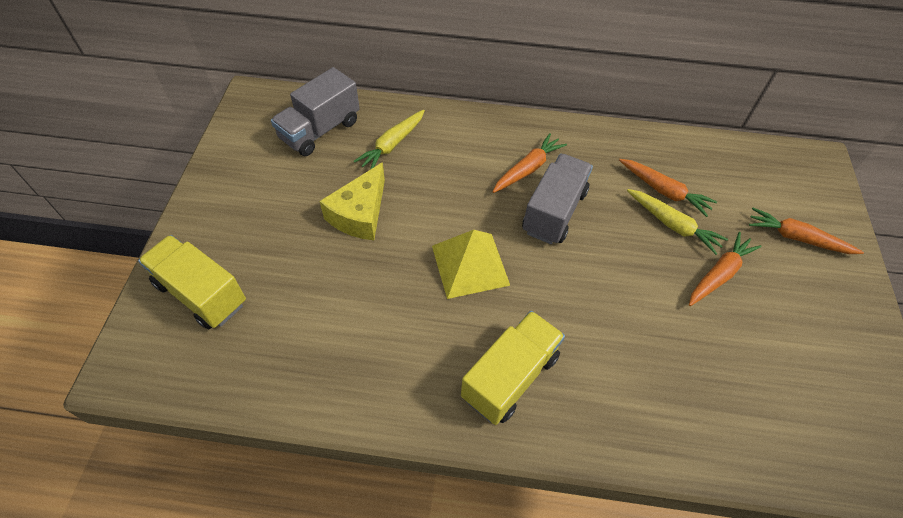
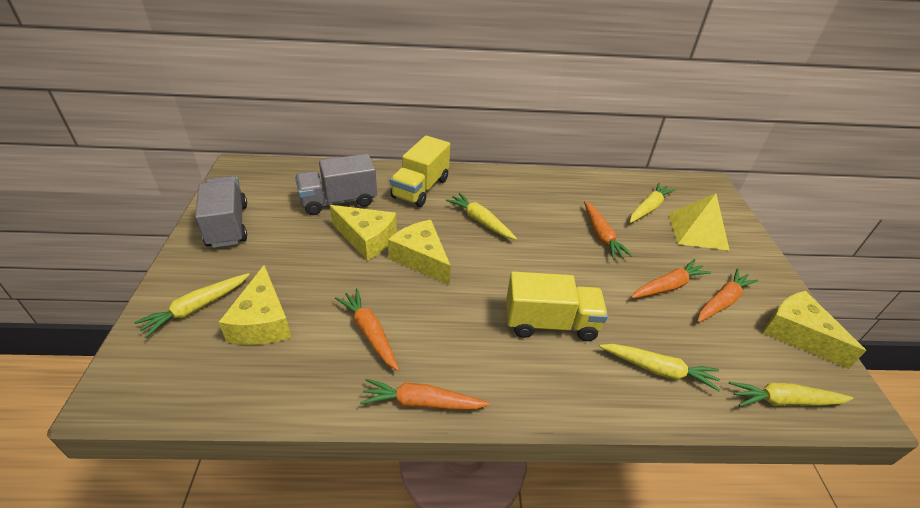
orange carrot: [493,133,567,193] [619,159,717,217] [689,232,761,306] [749,208,864,254] = 4 -> [335,289,399,371] [360,378,490,410] [584,201,633,260] [631,259,711,298] [697,268,758,322] = 5
yellow carrot: [353,110,425,170] [627,189,728,255] = 2 -> [134,273,250,338] [446,192,517,240] [599,344,720,391] [630,183,676,223] [729,382,854,407] = 5
yellow cheese: [319,162,385,240] = 1 -> [218,265,292,345] [330,205,397,261] [388,220,451,285] [763,291,866,369] = 4

